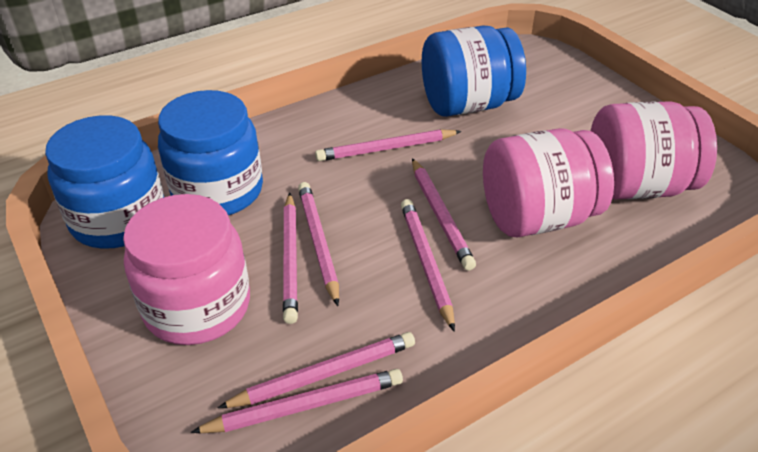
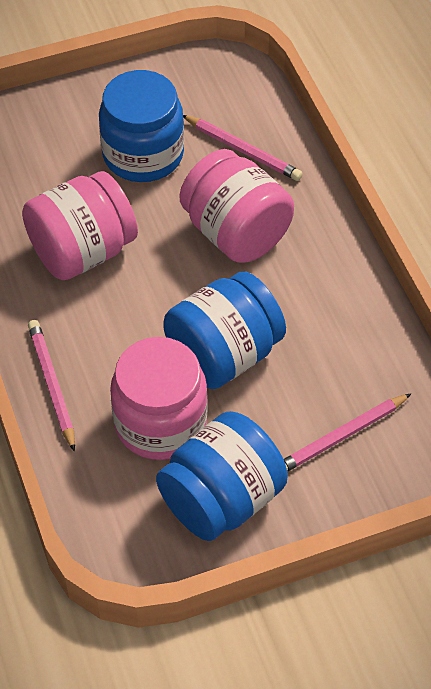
pink pencil: [191,369,403,433] [218,332,415,408] [283,193,298,324] [298,182,339,306] [315,129,462,161] [401,199,455,332] [412,158,476,270] = 7 -> [28,320,75,452] [183,115,303,181] [284,394,411,471] = 3

